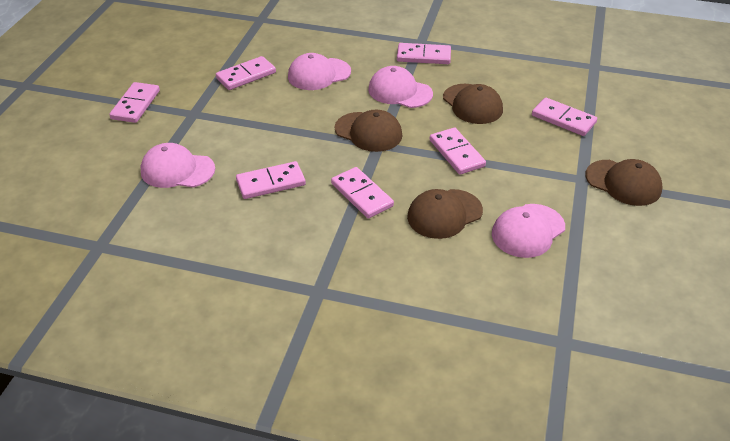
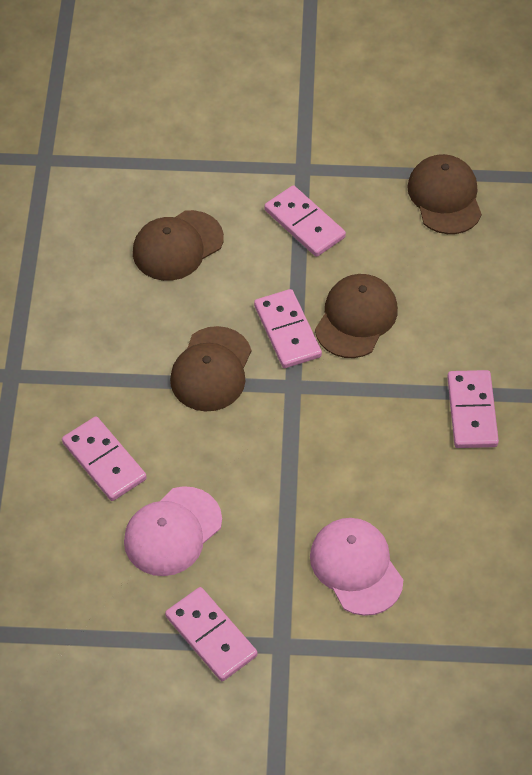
pink cap: [141,143,215,188] [288,53,351,90] [368,66,433,108] [492,204,565,258] = 4 -> [124,486,222,576] [310,518,403,616] = 2
pink domino: [109,82,160,123] [216,56,276,90] [236,161,306,199] [331,167,394,218] [397,43,451,64] [430,128,486,175] [532,98,597,136] = 7 -> [62,416,147,501] [165,587,257,681] [254,289,322,368] [264,185,346,257] [447,370,499,448] = 5

